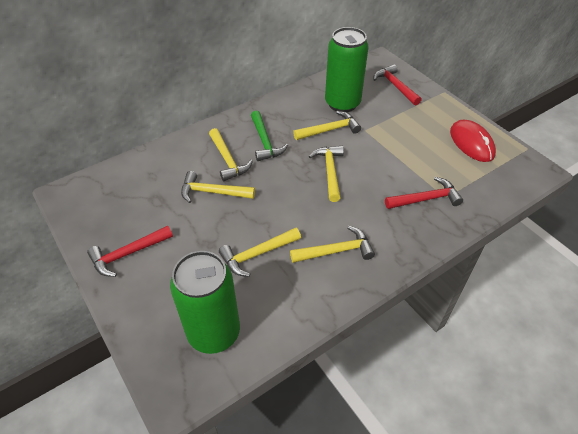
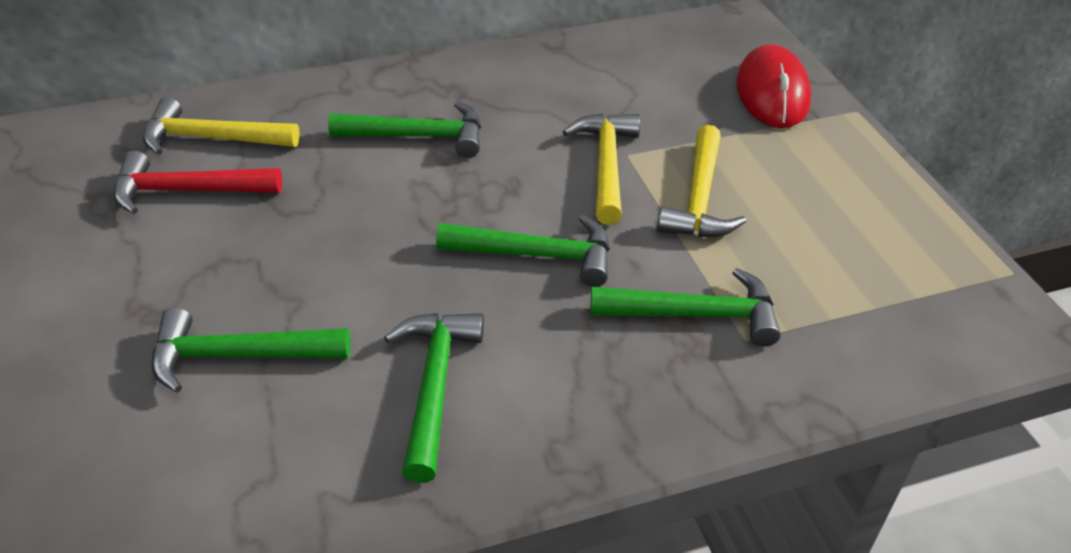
green can: [170,251,240,354] [325,27,369,112] = 2 -> none = 0
green hammer: [251,111,288,161] = 1 -> [151,307,350,393] [328,101,481,158] [384,313,484,483] [436,215,610,287] [591,268,781,346] = 5
red hammer: [87,226,173,277] [373,64,422,106] [385,177,463,209] = 3 -> [113,151,282,214] = 1
yellow hammer: [181,171,255,203] [209,128,253,181] [219,228,301,277] [290,226,375,263] [293,111,361,140] [309,146,344,202] = 6 -> [143,97,300,155] [562,114,640,225] [657,125,747,237] = 3

